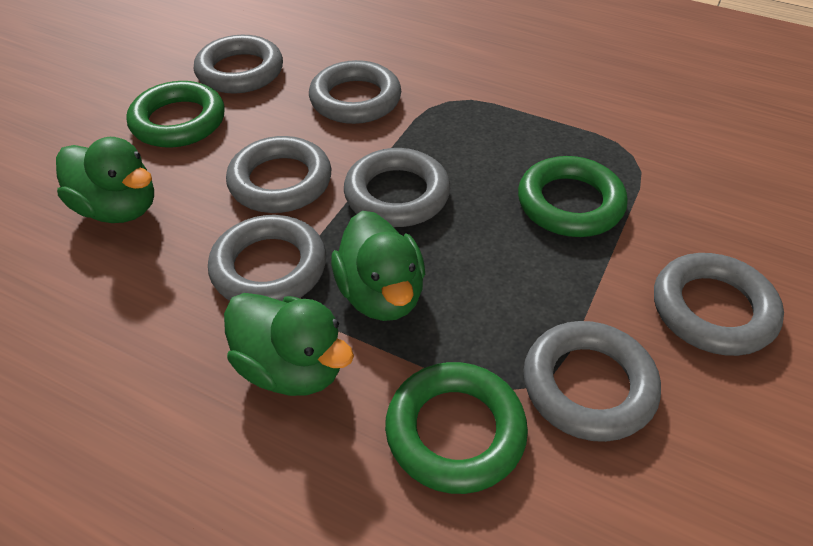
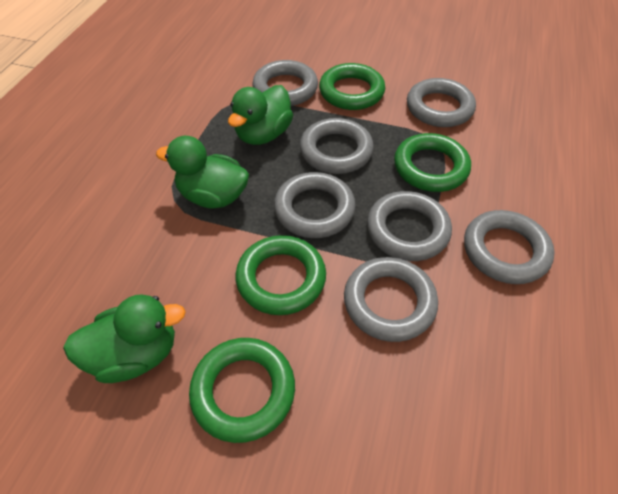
green ring: [126,81,225,148] [385,362,528,494] [518,156,628,237] = 3 -> [189,338,295,443] [235,235,326,315] [319,63,385,110] [394,133,471,192] = 4

